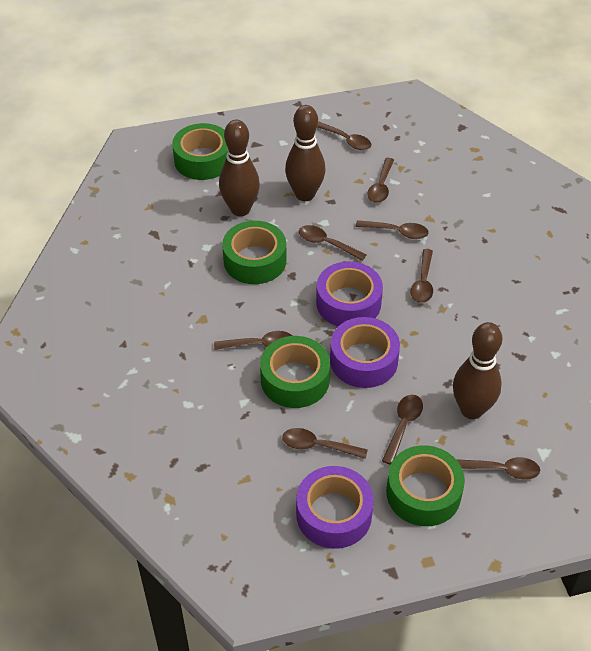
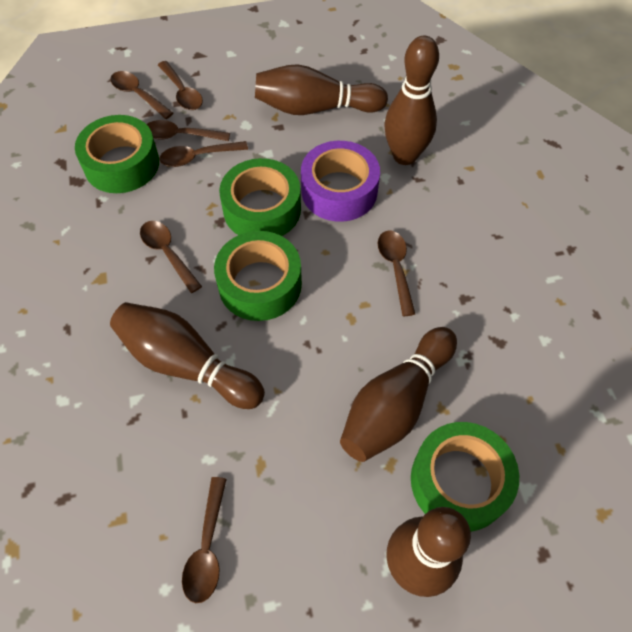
brown bowling pin: [219,120,260,216] [285,105,326,201] [453,322,502,419] = 3 -> [110,302,265,409] [255,64,388,115] [340,327,457,462] [384,35,439,165] [386,507,471,597] = 5
brown spoon: [214,331,292,350] [282,428,368,459] [299,225,366,261] [317,121,371,150] [355,220,429,239] [367,158,394,203] [382,395,423,465] [411,249,433,303] [456,457,540,479] = 9 -> [110,71,173,119] [140,221,202,293] [146,120,230,141] [158,61,203,110] [159,141,248,167] [182,477,227,603] [378,230,415,316] = 7
purple tape: [296,466,374,549] [316,261,383,326] [330,317,400,388] = 3 -> [301,141,380,222] = 1

